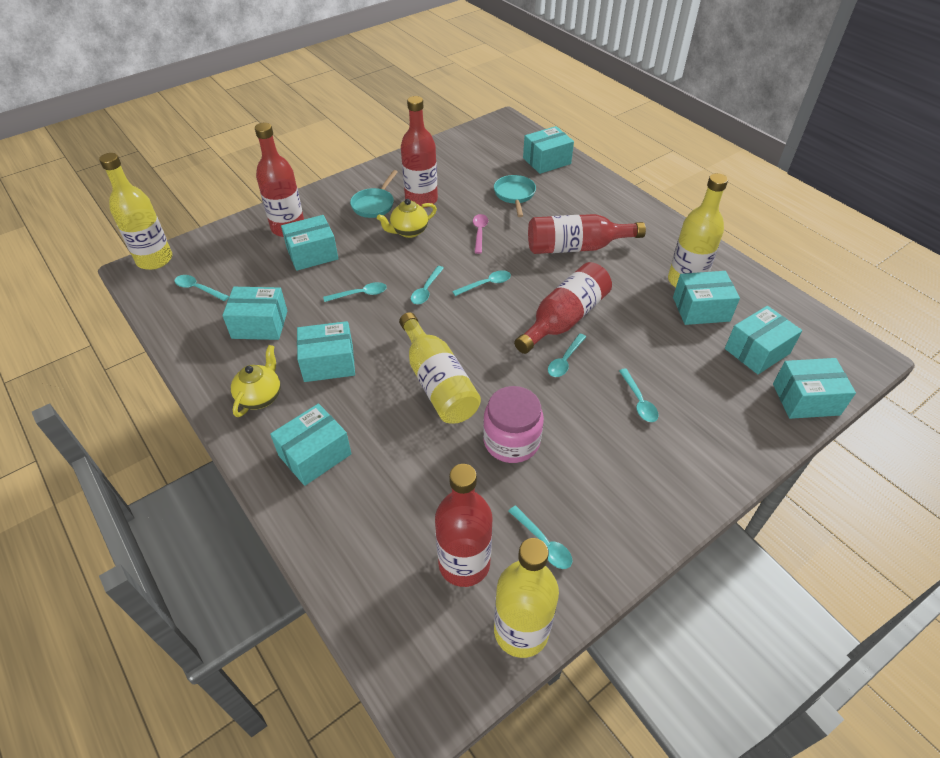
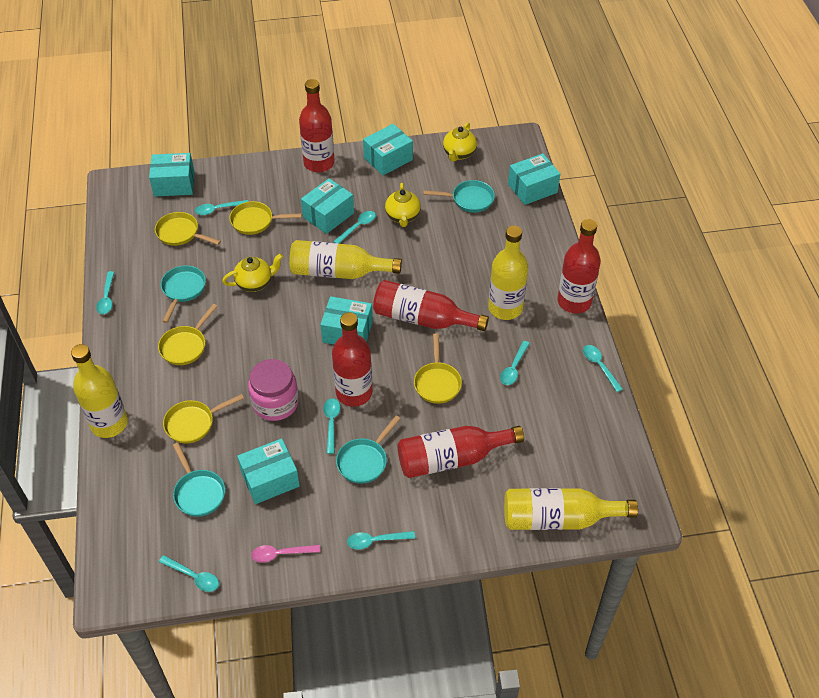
turquoise box: [222,287,287,340] [270,403,352,486] [281,215,338,271] [297,321,355,382] [523,126,574,174] [673,271,740,325] [725,306,802,374] [773,358,856,419] = 8 -> [149,153,195,197] [237,438,300,504] [301,178,354,234] [320,296,373,345] [363,124,413,175] [508,153,560,205] = 6
turquoise pan: [350,170,398,218] [494,175,536,217] = 2 -> [161,265,206,323] [173,443,225,517] [336,416,400,484] [423,180,495,213] = 4
turquoise spoon: [175,275,229,301] [323,282,387,302] [411,266,444,304] [452,270,511,296] [509,506,572,569] [548,334,586,377] [619,369,659,422] = 7 -> [96,271,114,314] [159,555,219,592] [195,200,248,215] [323,398,340,454] [333,211,376,243] [347,531,415,550] [500,341,530,385] [583,345,623,392] = 8
yellow pan: none = 0 -> [155,212,221,246] [158,304,218,365] [163,394,244,444] [230,201,302,235] [414,333,462,404] = 5
yellow teapot: [231,345,280,417] [377,199,437,238] = 2 -> [222,254,283,292] [385,183,421,227] [443,122,477,162] = 3

